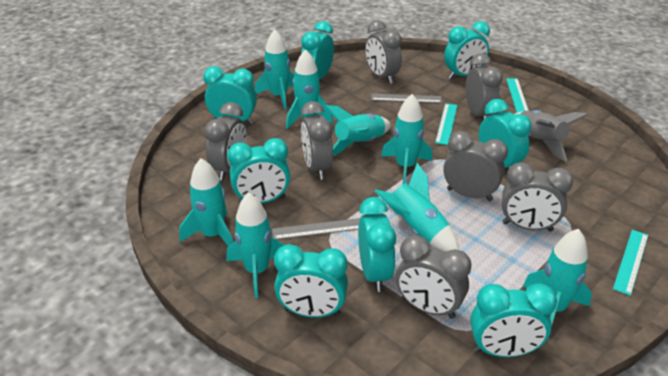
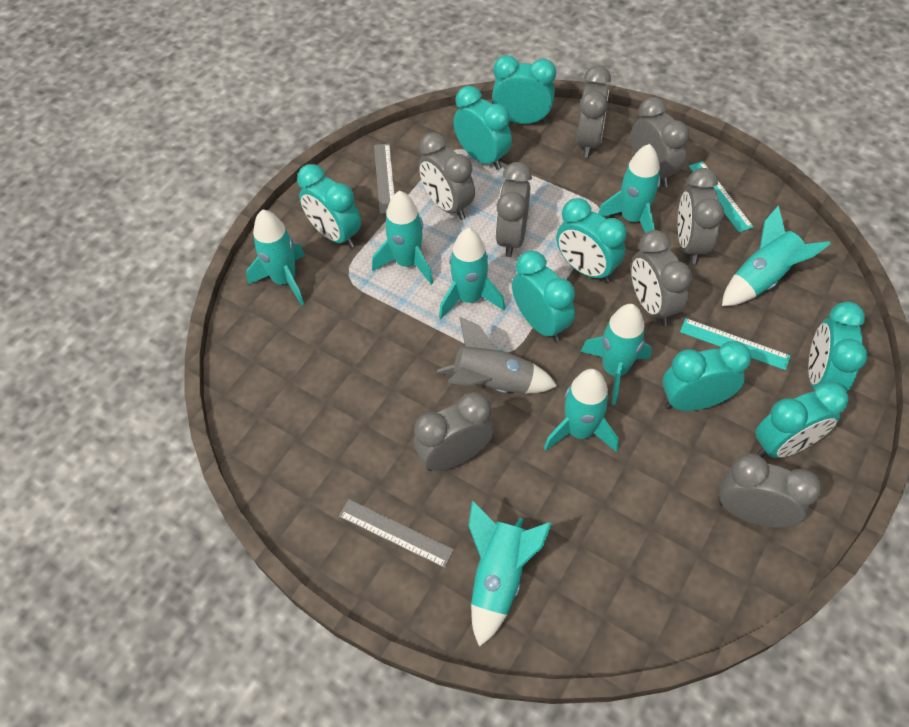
grey clock: [204,102,247,181] [301,101,333,180] [365,20,402,84] [396,235,472,319] [444,131,508,201] [466,53,503,120] [502,162,573,232] = 7 -> [414,392,494,471] [419,132,475,220] [495,162,532,257] [576,66,611,157] [631,97,689,187] [631,230,692,326] [678,168,724,264] [719,453,821,528] = 8
turquoise ruler: [435,103,457,145] [506,78,529,113] [613,230,648,296] = 3 -> [680,318,790,370] [689,161,753,232] = 2

